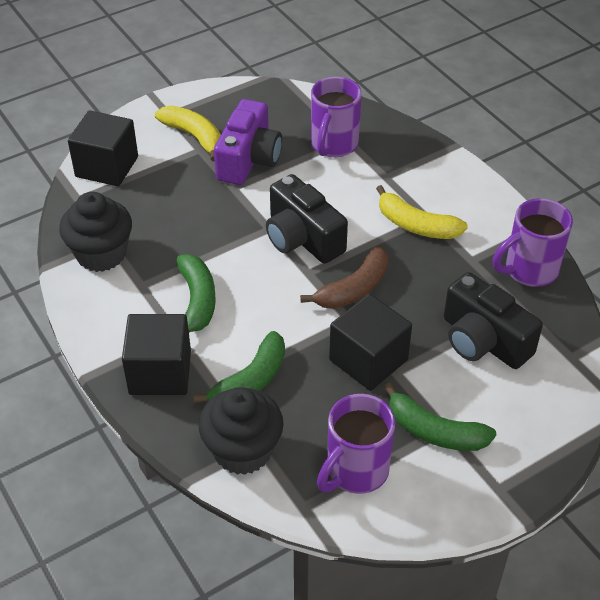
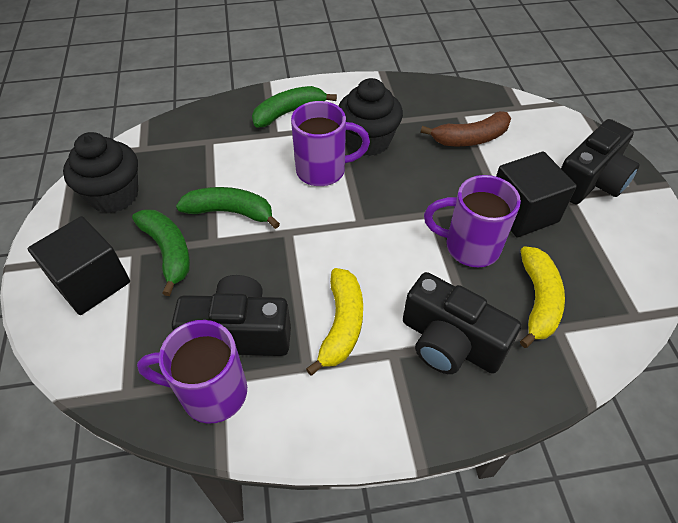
black camera: [266,174,348,264] [444,272,543,369] = 2 -> [172,275,291,356] [403,272,521,374] [561,119,640,204] = 3
black cube: [68,110,138,186] [122,314,191,395] [329,294,412,391] = 3 -> [28,216,130,315] [496,151,577,238] = 2
purple camera: [214,99,282,185] = 1 -> none = 0

